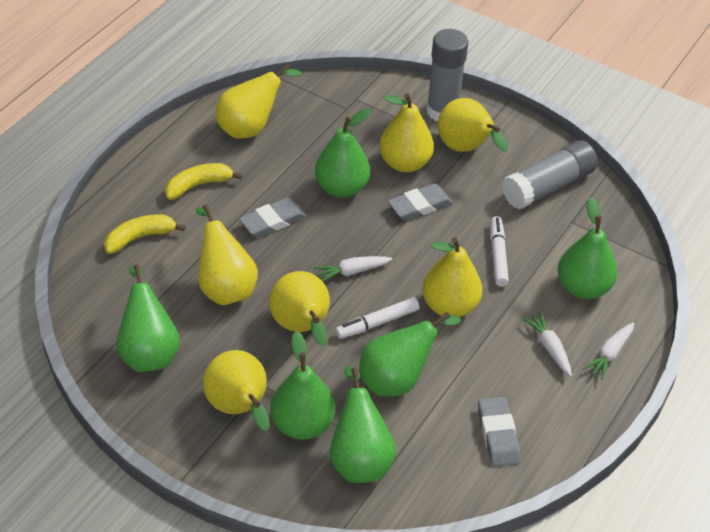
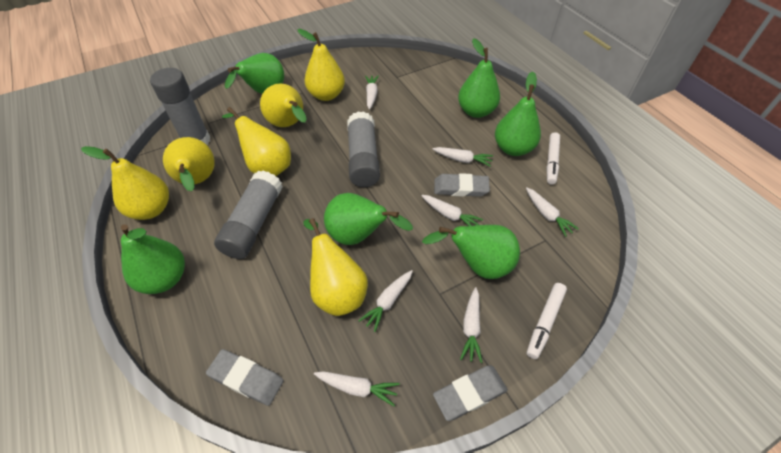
grey glue stick: [426,29,468,121] [502,140,598,210] = 2 -> [150,68,210,145] [214,171,283,259] [347,111,380,187] = 3
white carrot: [314,256,393,282] [522,312,572,376] [583,323,634,380] = 3 -> [314,371,399,406] [358,270,413,332] [365,75,379,110] [421,195,483,226] [433,147,493,167] [460,287,483,363] [526,187,579,237] = 7
yellow banana: [104,214,186,254] [165,163,243,200] = 2 -> none = 0
yellow pear: [196,204,258,305] [203,350,270,431] [216,64,302,139] [269,271,330,346] [379,93,434,172] [422,238,482,317] [438,98,508,152] = 7 -> [81,146,169,220] [163,137,215,191] [222,107,291,176] [260,83,307,127] [297,29,345,101] [303,218,368,316] = 6

